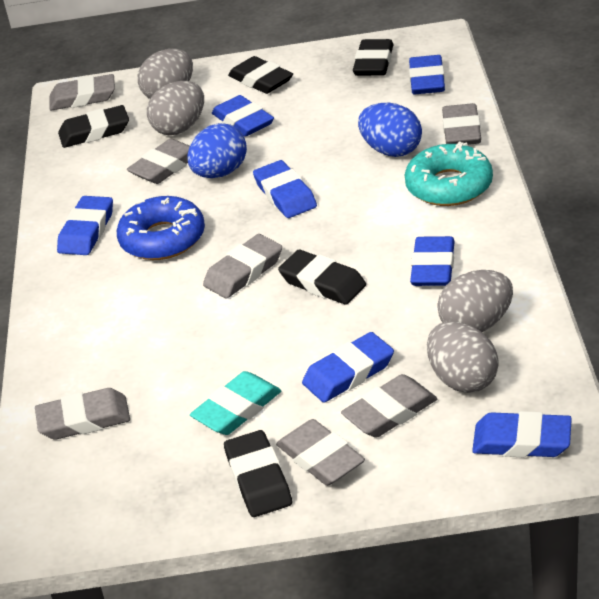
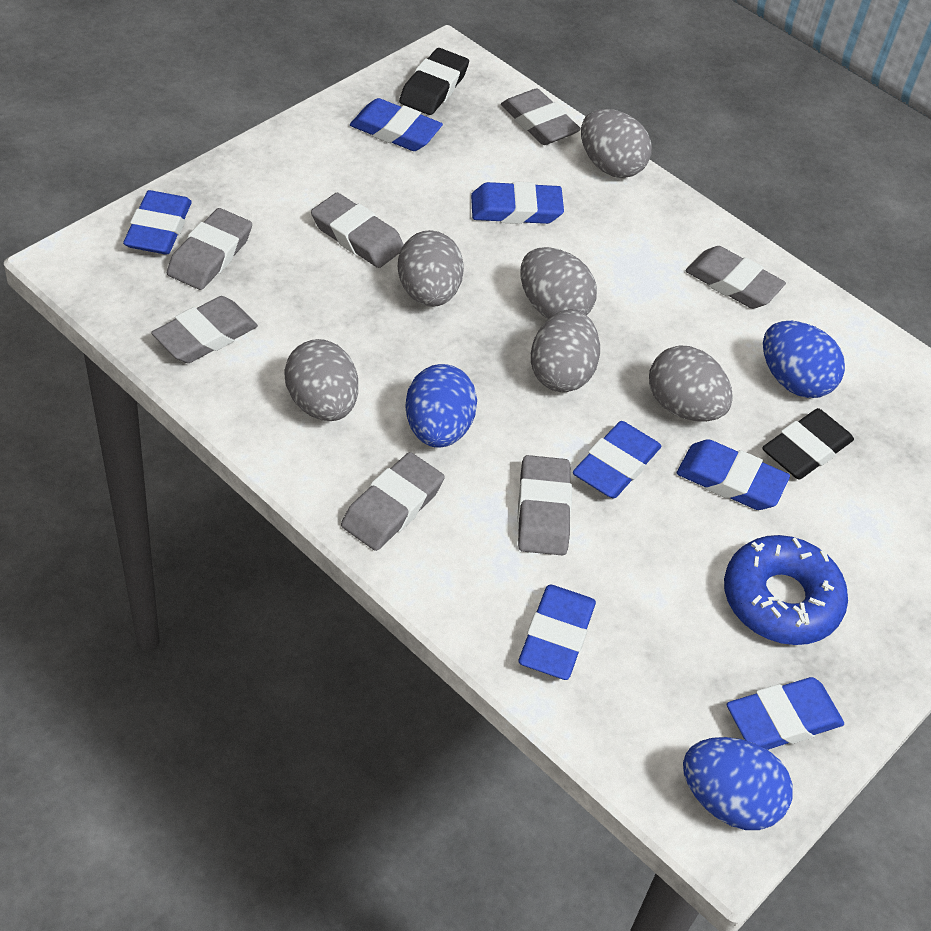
black eraser: [58,105,129,148] [224,430,292,517] [228,56,293,94] [278,250,366,305] [353,39,393,76] = 5 -> [399,48,469,115] [762,408,854,479] = 2
blue egg: [187,123,247,178] [358,103,422,157] = 2 -> [405,364,477,448] [683,737,793,830] [763,321,845,398] = 3
grey egg: [138,49,193,99] [147,81,204,135] [427,321,499,393] [437,270,513,332] = 4 -> [284,339,358,421] [398,230,464,307] [521,247,597,319] [531,309,600,392] [581,109,652,178] [649,346,733,422] = 6
turquoise donut: [405,142,493,206] = 1 -> none = 0
turquoise eraser: [190,371,281,435] = 1 -> none = 0

